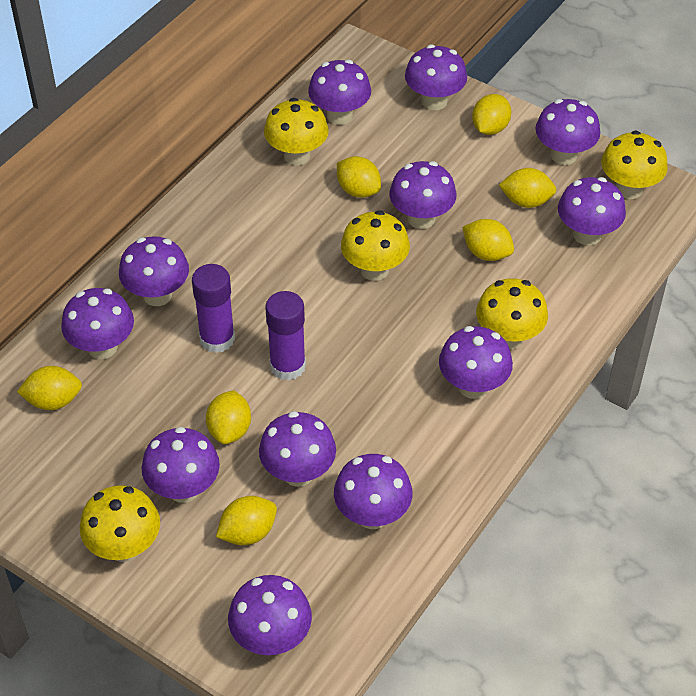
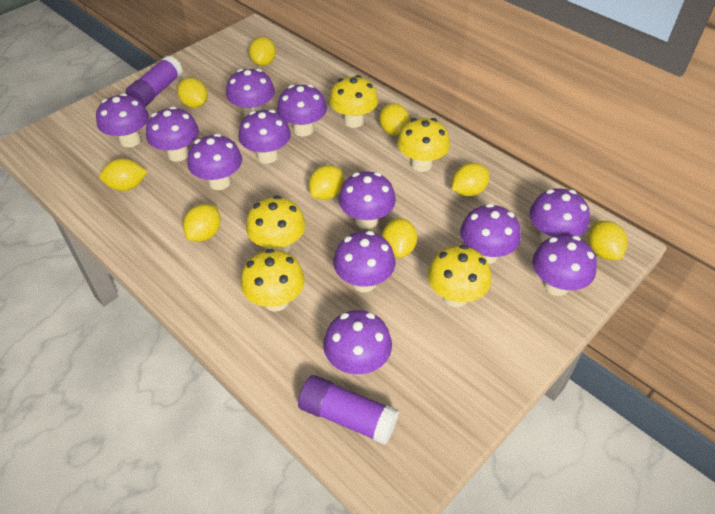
yellow lemon: [17,366,82,410] [206,390,251,444] [216,496,277,545] [337,156,381,198] [462,219,514,261] [472,94,511,135] [499,168,557,208] = 7 -> [99,158,148,191] [177,78,208,108] [183,204,221,241] [249,37,276,66] [309,165,344,200] [379,103,410,136] [382,218,417,258] [452,163,489,196] [588,221,628,260] = 9

